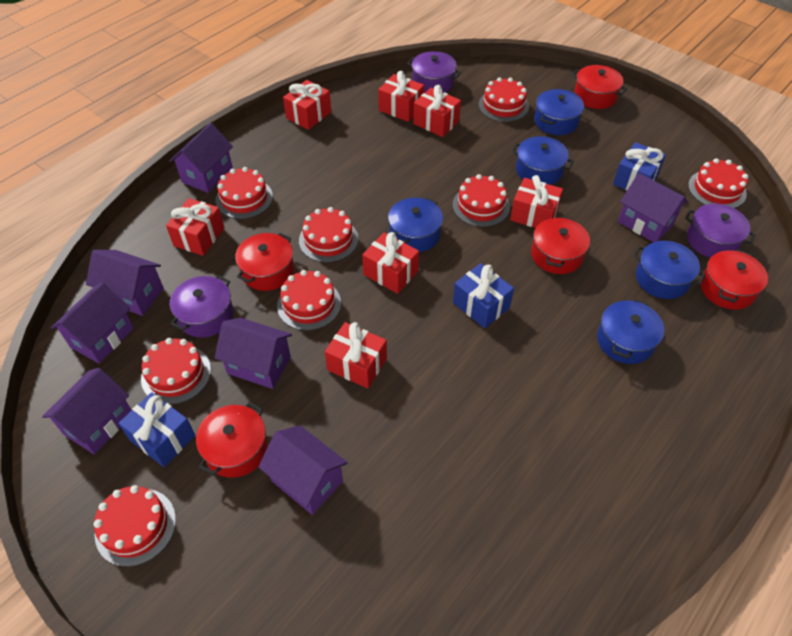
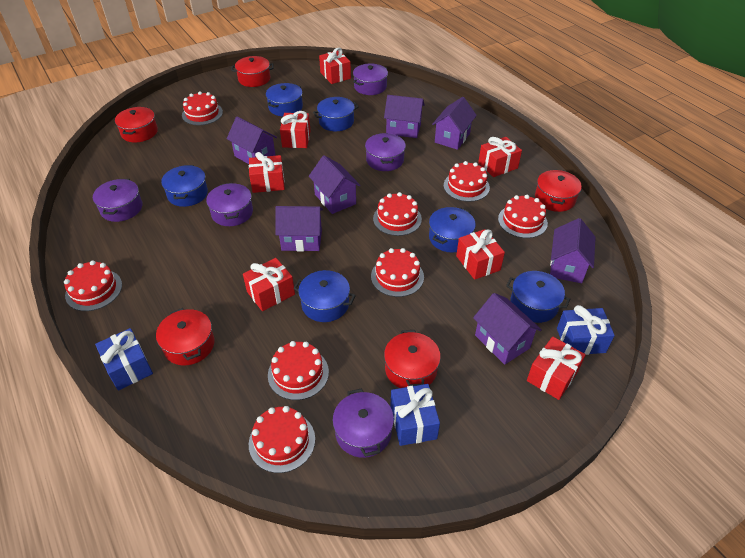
blue pot: [388,198,443,252] [511,136,574,185] [534,89,584,135] [597,299,664,364] [633,241,705,299] = 5 -> [161,165,208,207] [266,83,303,116] [293,270,356,322] [313,97,359,131] [429,207,476,253] [506,271,570,323] = 6
purple pot: [170,275,234,338] [407,51,461,93] [685,204,756,258] = 3 -> [93,179,142,222] [206,183,253,226] [333,388,394,458] [353,64,388,95] [365,133,406,171] = 5

